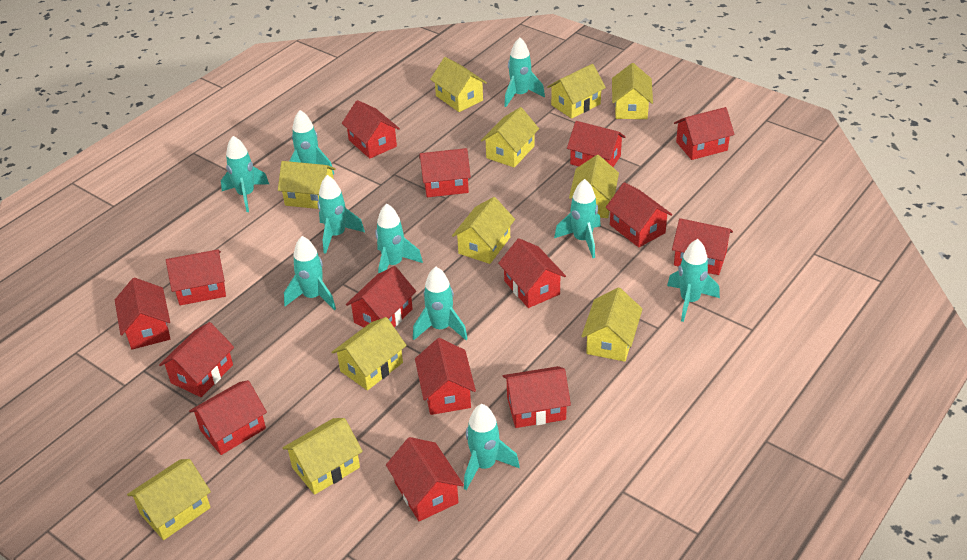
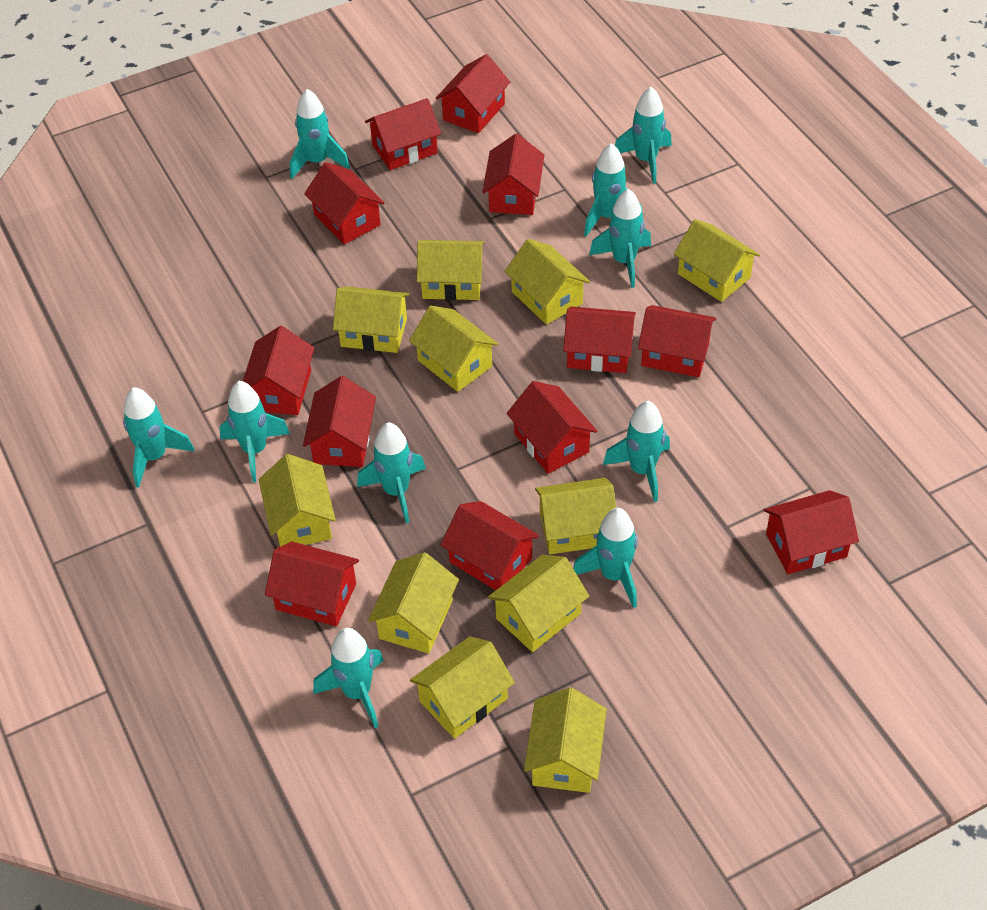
red house: [115,277,170,350] [159,322,234,397] [166,249,226,305] [189,380,267,455] [342,100,400,159] [346,266,416,328] [386,437,464,521] [415,338,476,415] [419,148,471,197] [498,238,566,308] [503,366,571,428] [567,121,626,167] [606,182,672,247] [672,218,733,275] [674,107,735,160] = 15 -> [243,326,314,415] [265,541,359,626] [303,376,376,467] [304,162,385,244] [365,98,441,170] [436,54,510,133] [441,501,539,590] [482,134,544,215] [507,381,597,474] [563,307,636,373] [638,305,716,377] [764,490,859,574] = 12

